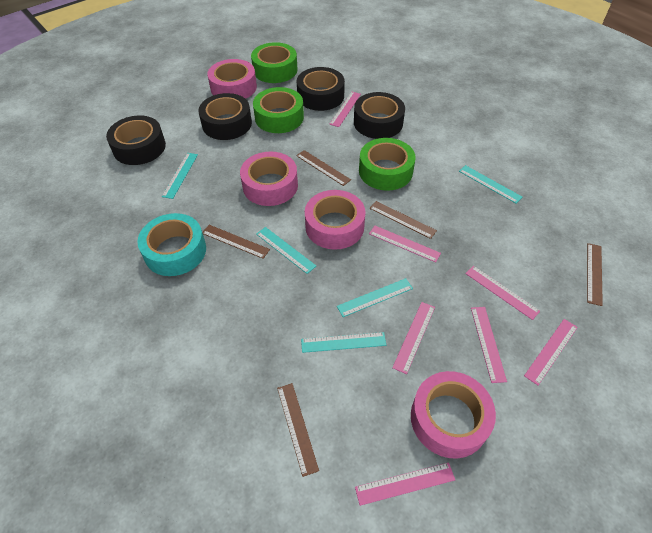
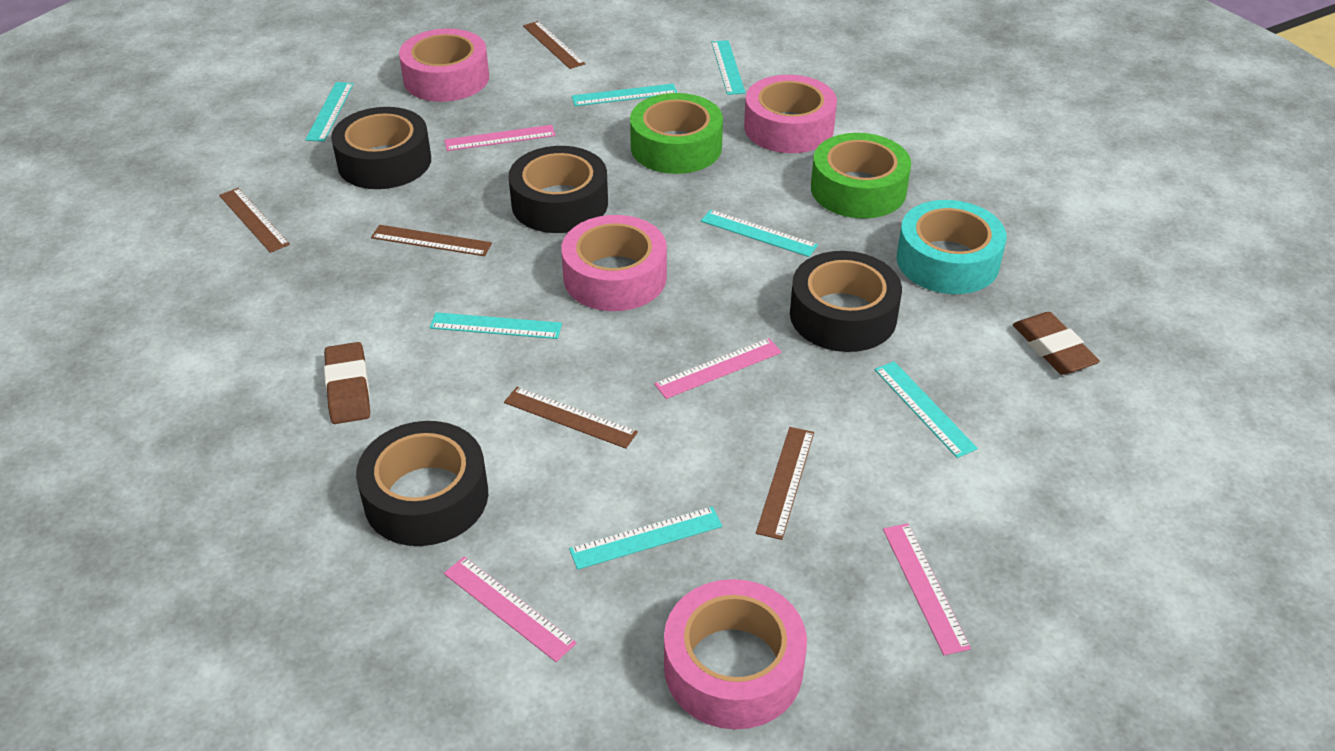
brown eraser: none = 0 -> [324,342,370,424] [1013,312,1100,375] = 2
green tape: [251,42,297,83] [253,87,304,133] [359,138,416,191] = 3 -> [630,93,723,174] [811,133,911,219] = 2
pink ruler: [329,92,361,127] [355,462,455,506] [369,226,441,262] [392,302,435,374] [465,266,540,320] [471,307,507,383] [524,319,578,385] = 7 -> [444,125,556,151] [444,556,577,662] [654,338,782,399] [883,523,971,655] = 4
turquoise ruler: [162,153,198,199] [256,227,316,274] [301,332,386,353] [337,278,413,317] [459,165,522,203] = 5 -> [305,82,354,142] [430,312,562,339] [569,507,722,570] [572,84,677,106] [701,210,818,257] [711,40,746,95] [875,361,978,458] = 7

